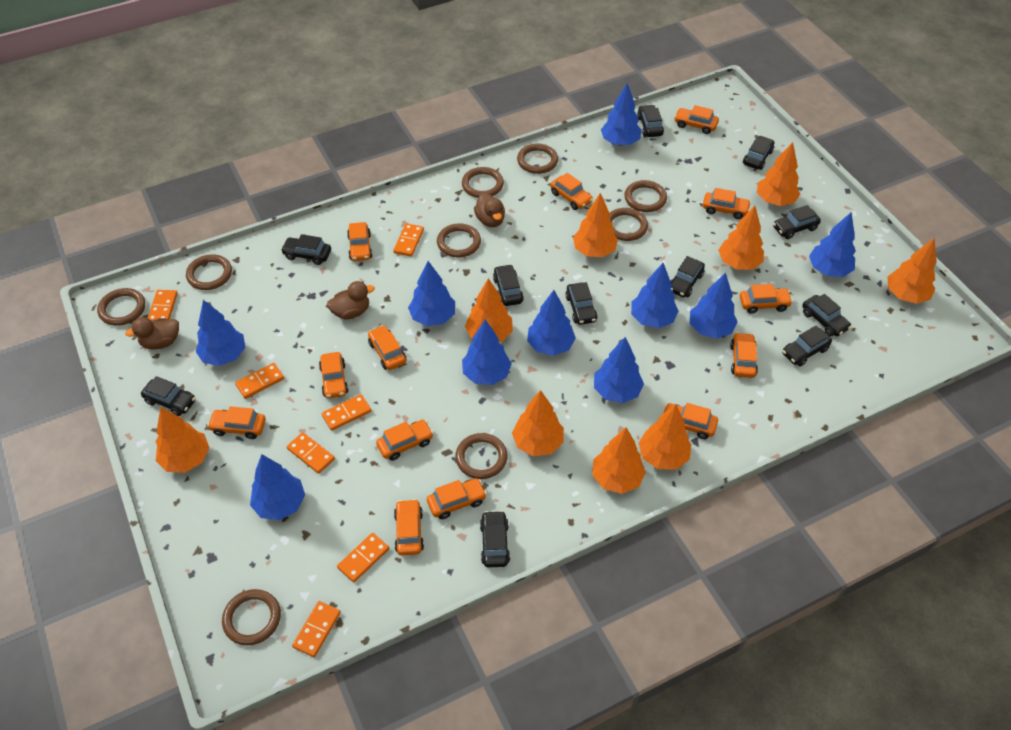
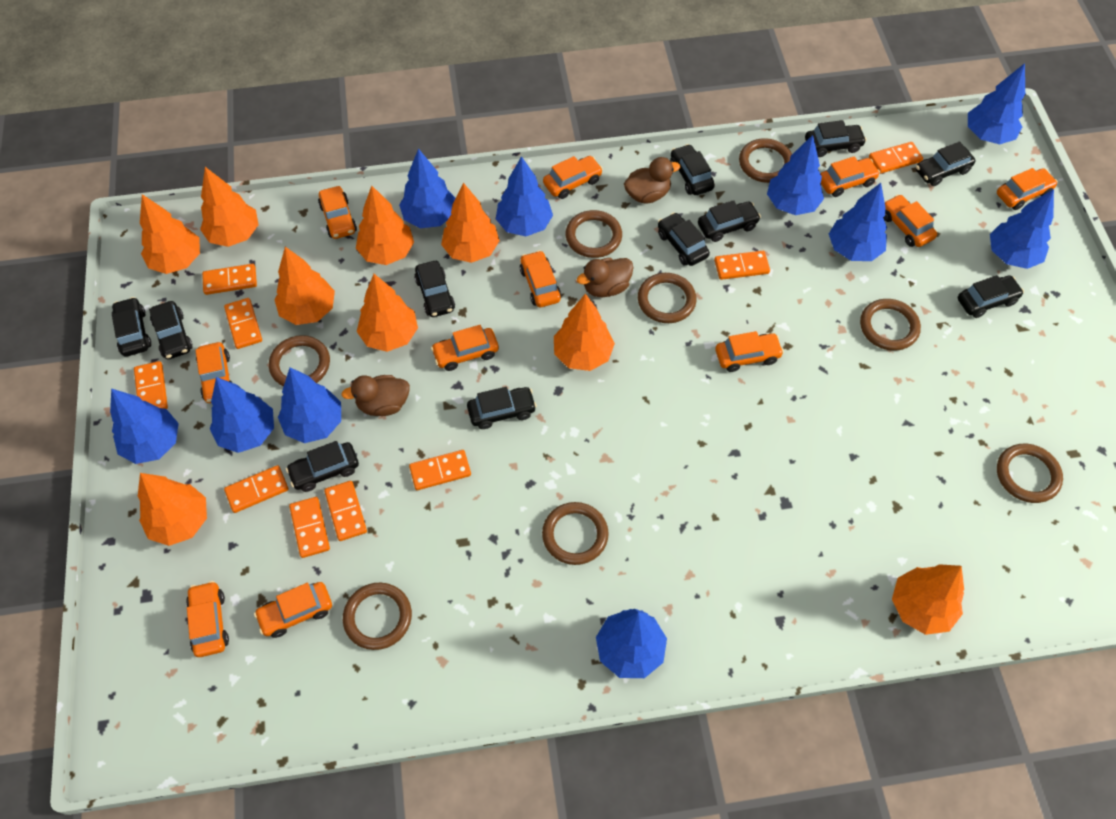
brown ring: [97,288,145,326] [186,254,232,290] [222,589,281,646] [437,223,481,258] [455,433,508,479] [462,167,504,198] [517,143,558,174] [609,208,648,241] [624,180,667,212] = 9 -> [269,335,330,387] [343,583,412,650] [542,502,609,565] [565,210,622,258] [638,273,696,323] [739,138,792,183] [860,299,921,351] [997,444,1063,503] = 8
orange car: [207,406,266,439] [319,352,349,398] [347,222,372,261] [368,325,406,370] [376,420,434,461] [394,499,424,556] [427,478,487,519] [550,173,593,210] [664,403,718,439] [674,105,719,134] [703,188,751,219] [730,332,758,378] [740,284,793,314] = 13 -> [186,581,229,657] [195,342,232,403] [254,582,332,638] [318,186,357,239] [431,325,499,371] [520,250,562,307] [543,156,603,199] [715,331,784,372] [820,156,880,197] [883,194,937,247] [997,168,1058,210] = 11
orange domino: [148,290,178,321] [235,363,284,399] [287,432,335,474] [292,601,341,657] [322,394,371,431] [337,533,389,582] [393,223,424,257] = 7 -> [134,361,168,409] [202,264,257,295] [224,298,262,349] [224,465,288,513] [289,497,330,558] [324,481,367,541] [409,450,471,490] [714,251,770,280] [869,142,923,174] = 9

